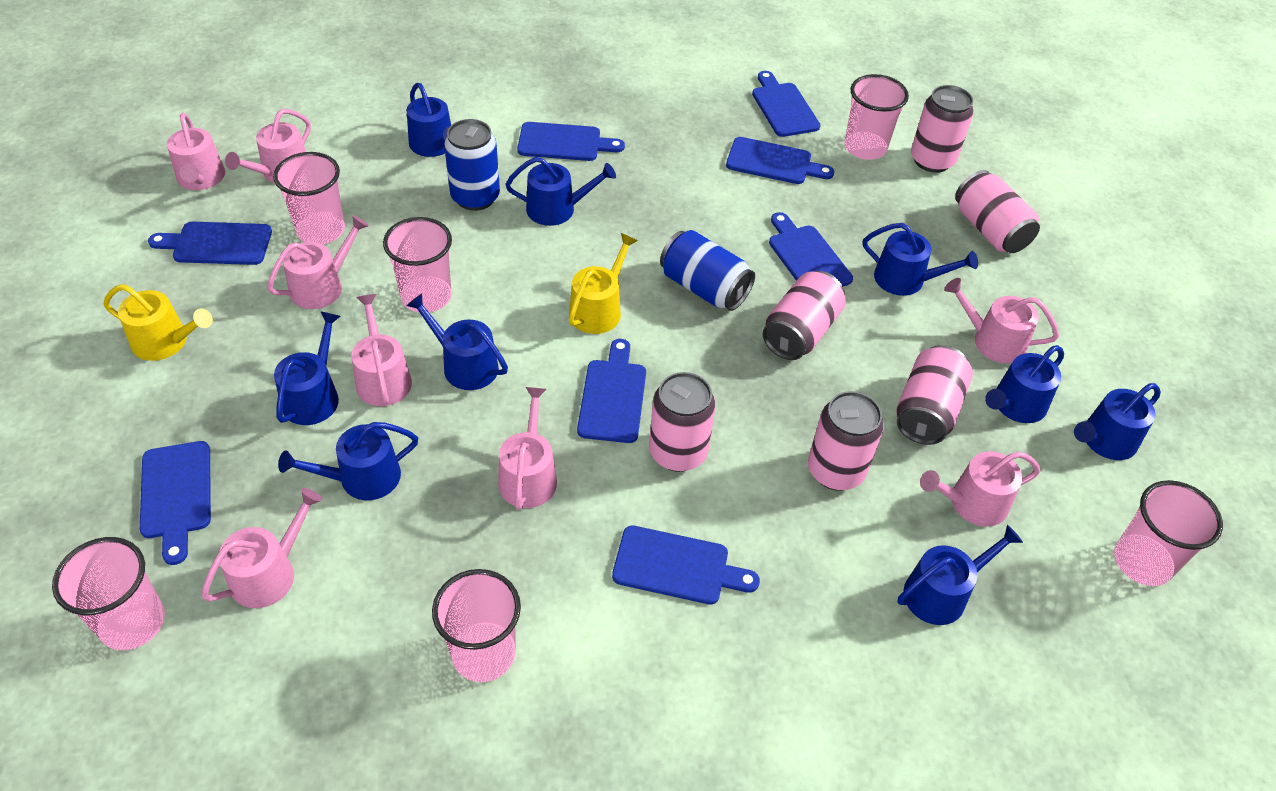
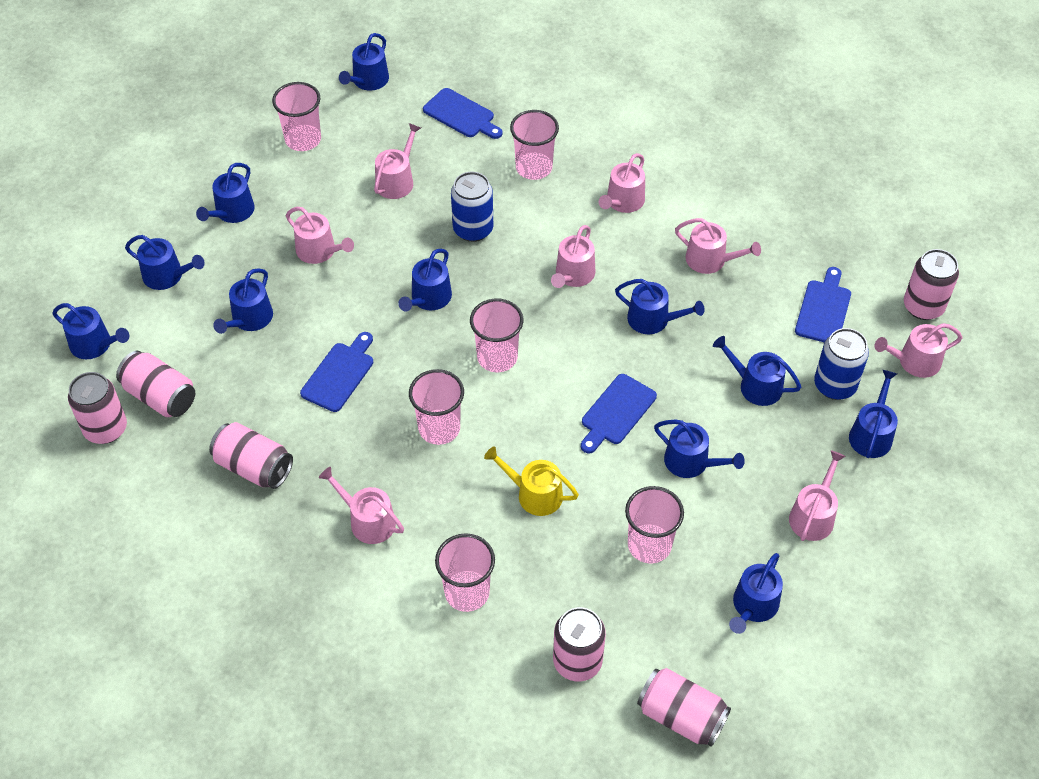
blue cutting board: [140,441,211,565] [148,221,272,265] [517,122,625,161] [577,339,646,443] [612,525,760,605] [726,137,834,184] [752,71,820,137] [769,212,853,286] = 8 -> [300,332,373,412] [423,88,503,139] [581,374,657,453] [795,267,851,343] = 4
blue watering can: [274,311,340,425] [278,422,418,500] [406,294,508,390] [407,83,451,157] [505,157,616,226] [863,223,978,296] [898,525,1023,625] [985,345,1064,423] [1074,383,1161,460] = 9 -> [52,303,129,359] [125,235,205,290] [196,163,255,223] [213,268,273,334] [339,33,389,91] [398,249,452,311] [615,279,705,334] [654,420,745,478] [713,336,801,406] [729,553,783,634] [849,370,898,458] = 11
yellow watering can: [104,284,213,361] [569,233,638,334] = 2 -> [484,446,579,516] = 1

